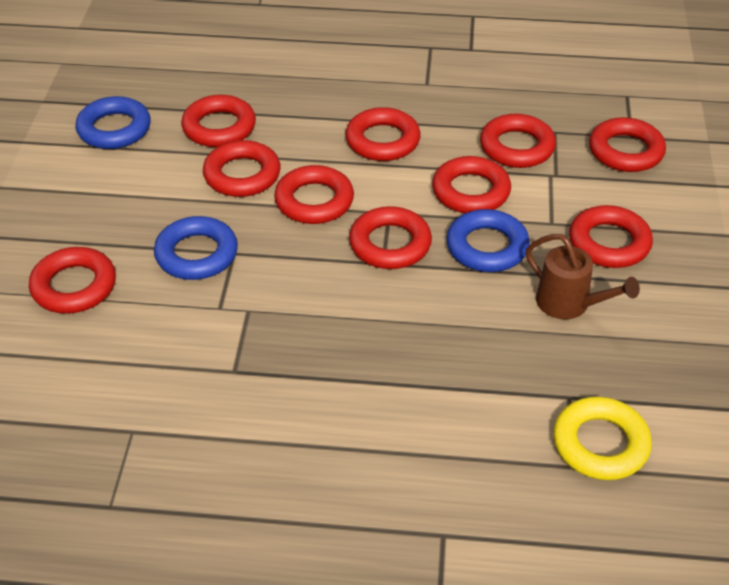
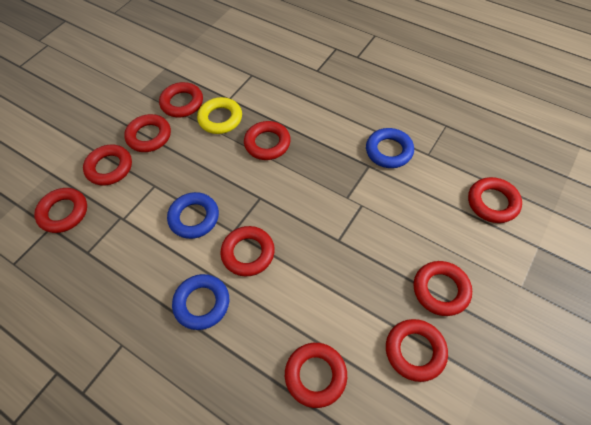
brown watering can: [526,234,640,319] = 1 -> none = 0

